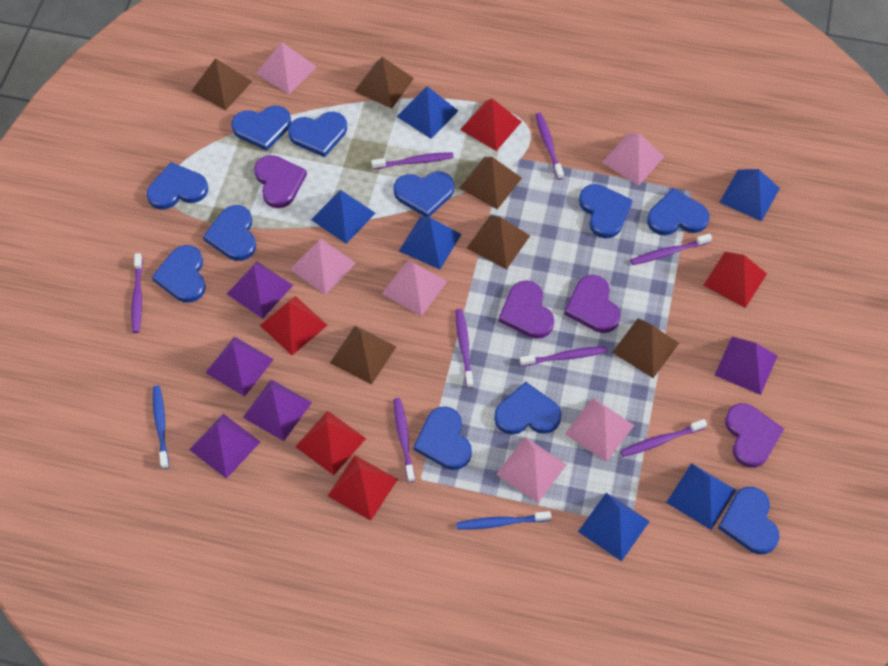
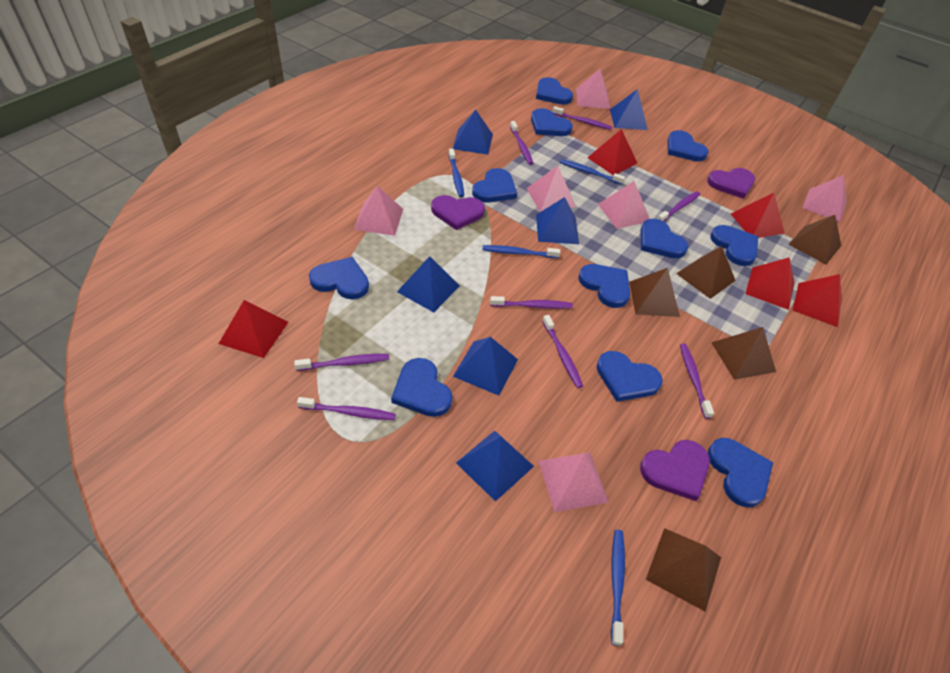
blue toothbrush: [153,385,169,469] [456,511,551,530] = 2 -> [449,149,464,197] [482,245,560,258] [560,159,625,185] [611,530,625,646] = 4
brown pyramid: [191,58,252,110] [330,326,397,385] [354,57,414,109] [460,157,522,209] [467,215,530,270] [612,318,679,378] = 6 -> [629,268,680,317] [646,528,721,612] [676,246,736,299] [711,327,776,380] [788,215,841,264] = 5
purple heart: [254,155,307,208] [498,280,554,339] [564,275,620,333] [725,403,784,468] = 4 -> [431,195,485,230] [640,440,710,501] [707,168,755,199] = 3
purple pyramid: [189,414,260,479] [205,336,274,397] [227,262,293,319] [243,379,312,441] [715,337,777,395] = 5 -> none = 0

